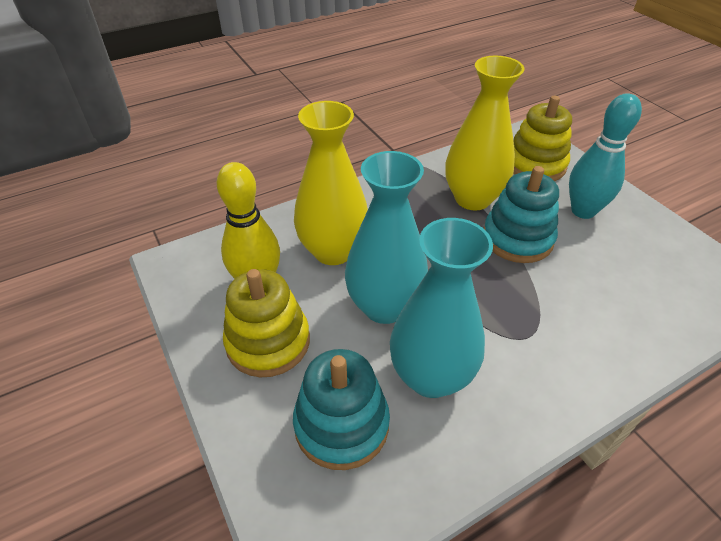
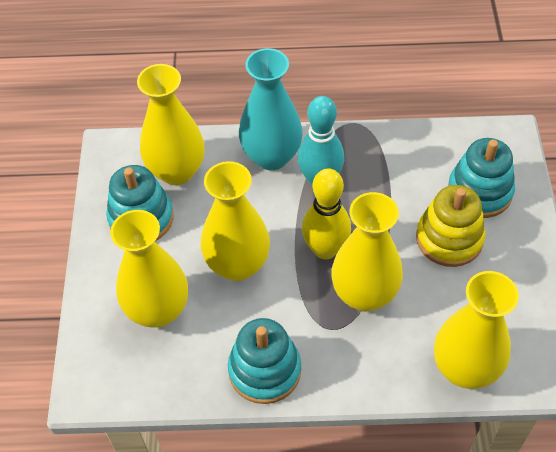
turquoise stacking toy: [293,349,390,470] [484,166,559,263] = 2 -> [106,165,174,241] [228,318,301,404] [448,138,515,218] = 3
turquoise vase: [345,151,428,324] [390,218,493,398] = 2 -> [239,48,303,170] = 1
yellow stacking toy: [223,269,310,377] [513,96,572,181] = 2 -> [416,185,485,267] = 1
yellow vase: [294,101,368,265] [445,56,525,210] = 2 -> [110,210,188,328] [137,64,205,185] [201,161,270,281] [331,192,403,311] [434,271,519,389] = 5

